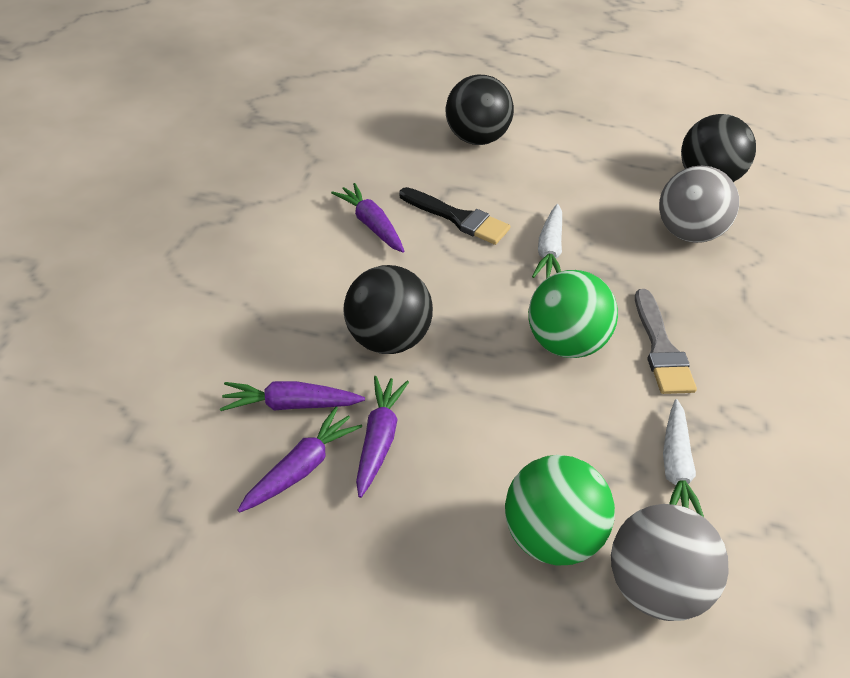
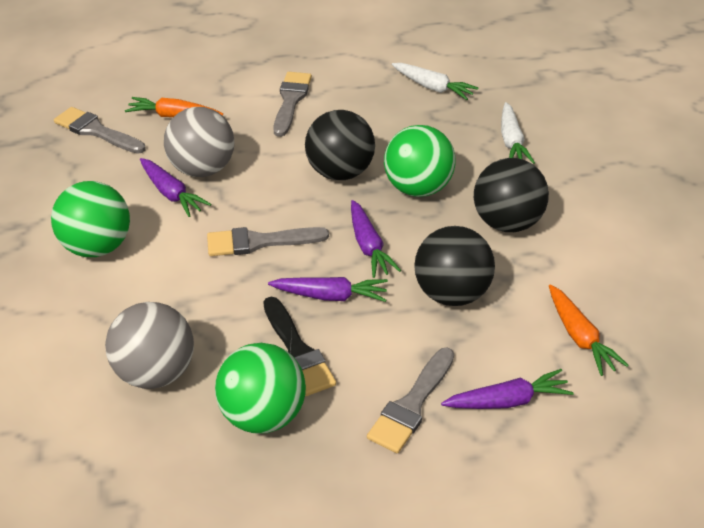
green ball: [505,455,615,566] [528,270,618,358] = 2 -> [51,181,130,257] [215,343,306,434] [384,125,455,197] = 3
grey brush: [635,289,697,394] = 1 -> [54,107,146,154] [207,227,329,256] [273,72,312,137] [367,348,454,453] = 4
orange carrot: none = 0 -> [125,97,223,117] [549,285,629,376] = 2

